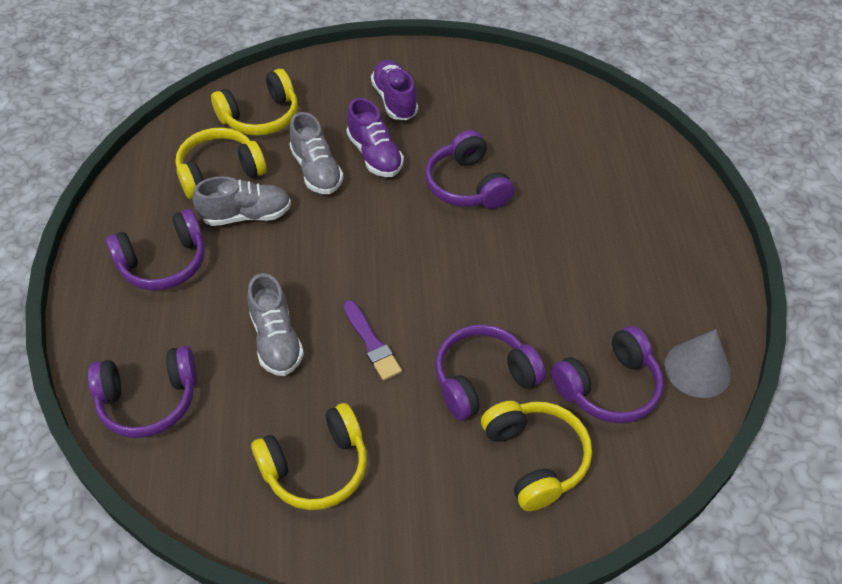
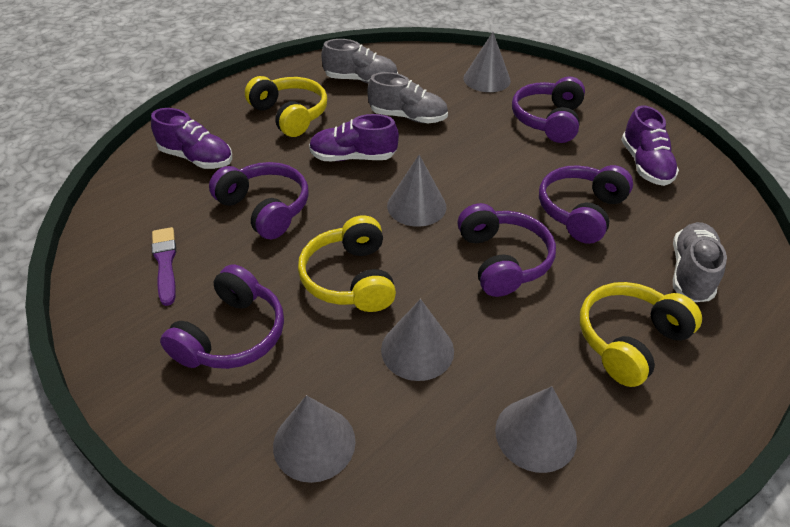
grey cone: [665,329,731,398] = 1 -> [273,395,356,483] [381,299,454,381] [387,155,446,227] [463,32,511,92] [495,386,577,473] = 5
purple shoe: [347,98,404,177] [371,60,418,120] = 2 -> [151,108,232,169] [309,114,399,161] [621,105,679,186] = 3
yellow headphones: [175,128,267,199] [211,69,298,136] [251,403,367,510] [481,401,592,511] = 4 -> [245,76,327,137] [298,215,396,312] [580,282,702,387] = 3

